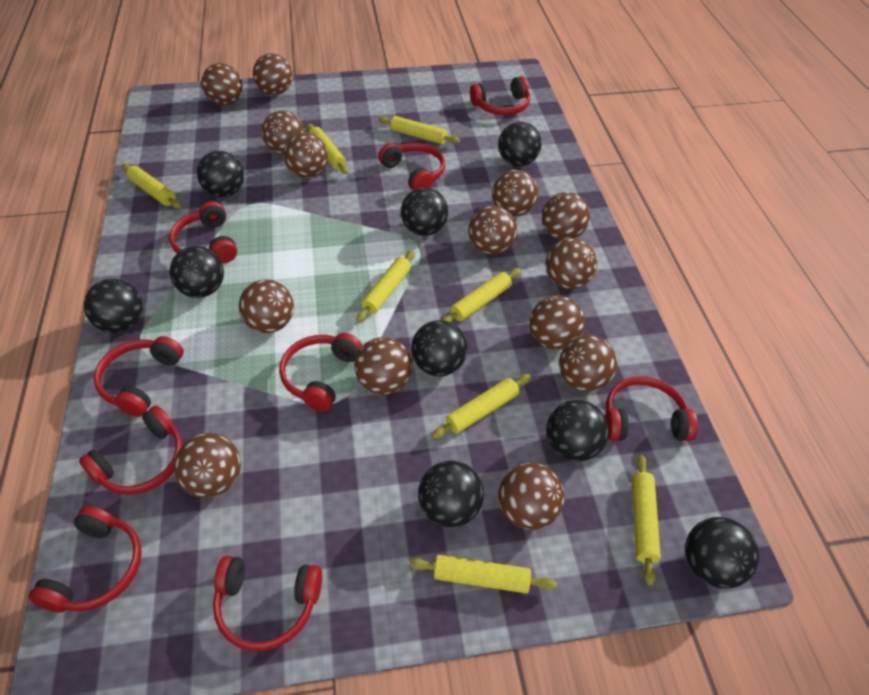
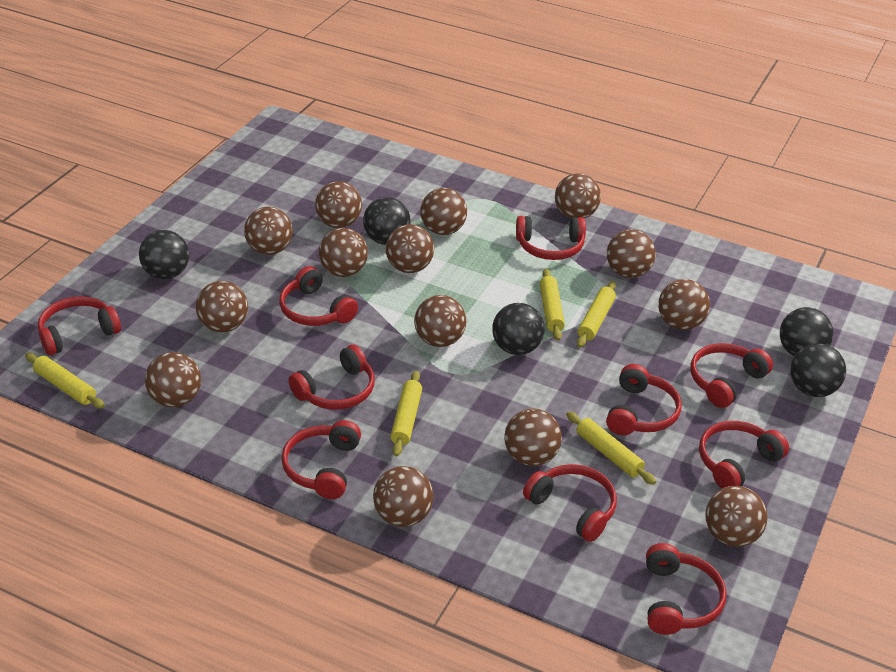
black ball: [84,279,143,333] [169,246,224,298] [197,151,244,197] [401,188,448,236] [411,320,468,376] [418,461,484,528] [498,122,542,166] [546,400,609,461] [685,517,759,589] = 9 -> [139,230,189,279] [363,197,411,245] [492,303,545,355] [780,307,833,356] [790,343,846,397] = 5
red headphones: [28,506,142,613] [79,406,183,495] [94,336,183,417] [169,201,237,263] [213,556,322,651] [279,333,362,412] [378,143,445,190] [470,76,530,115] [605,376,698,441] = 9 -> [38,296,121,355] [279,266,358,326] [281,420,361,499] [289,345,375,410] [516,216,586,260] [523,464,617,542] [606,364,682,435] [646,543,726,635] [690,343,773,408] [699,421,789,489] = 10
yellow rolling pin: [122,164,182,209] [307,123,348,174] [356,250,415,322] [378,116,460,144] [409,555,557,593] [431,374,532,439] [442,268,521,322] [632,455,661,586] = 8 -> [25,353,105,409] [390,371,422,456] [540,269,565,341] [566,412,656,485] [577,281,616,347] = 5

